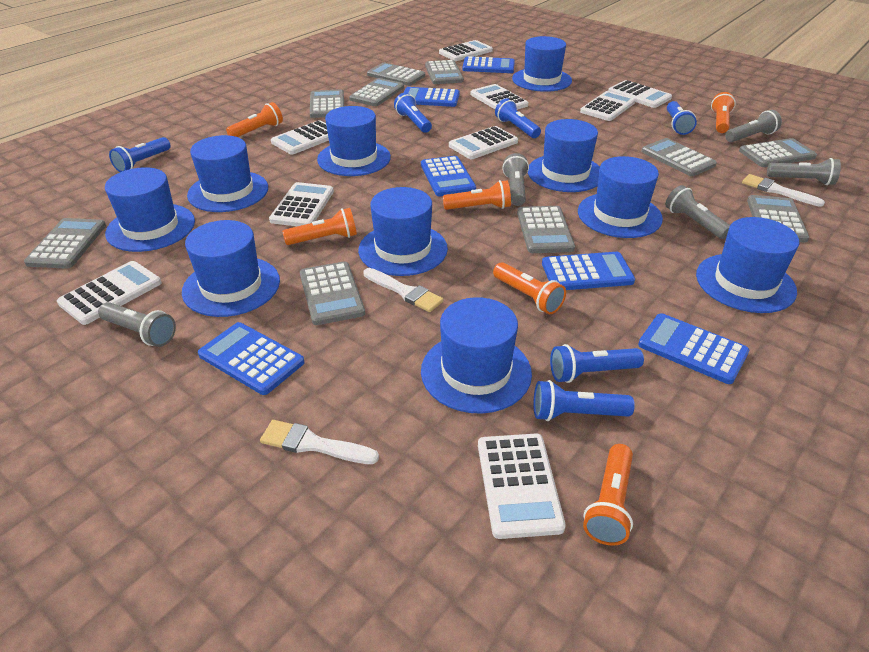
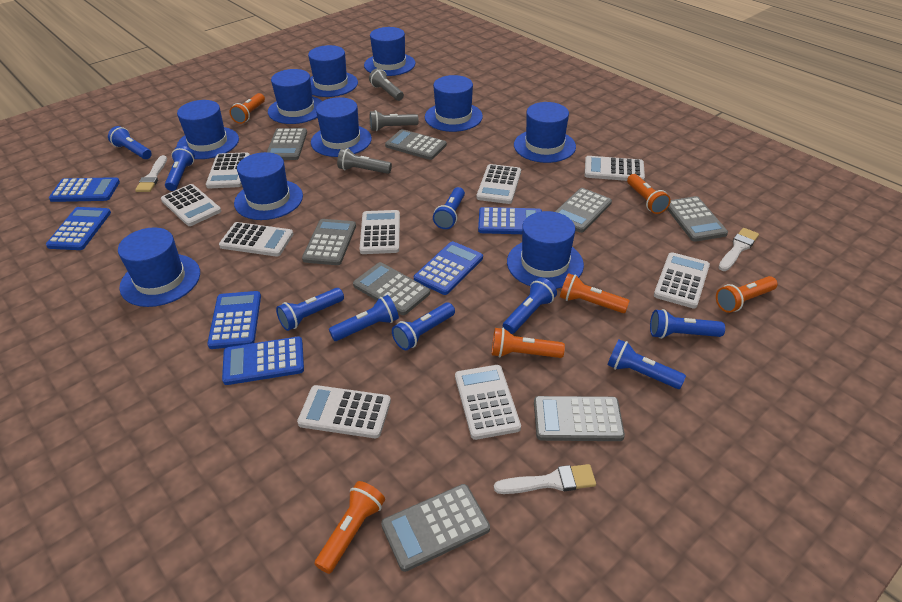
blue flashlight: [109,137,171,172] [394,93,432,133] [495,98,541,138] [533,380,635,421] [550,344,644,383] [667,101,697,135] = 6 -> [108,126,152,159] [165,146,195,191] [276,288,344,331] [329,295,399,341] [392,303,455,350] [433,187,465,229] [503,278,557,334] [608,339,686,389] [650,309,725,339] = 9
grey calculator: [24,218,106,269] [300,261,365,325] [310,89,344,118] [349,78,404,106] [367,63,425,86] [425,60,464,84] [517,206,575,253] [641,138,717,176] [739,138,817,167] [747,195,809,242] = 10 -> [267,128,307,160] [302,219,356,265] [353,262,430,315] [381,484,490,572] [385,129,447,160] [534,396,625,441] [555,188,612,233] [667,196,728,242] = 8
grey flashlight: [98,302,176,347] [502,153,529,206] [665,185,730,239] [725,110,782,142] [767,158,841,185] = 5 -> [337,148,392,174] [369,68,404,101] [370,110,419,131] = 3

